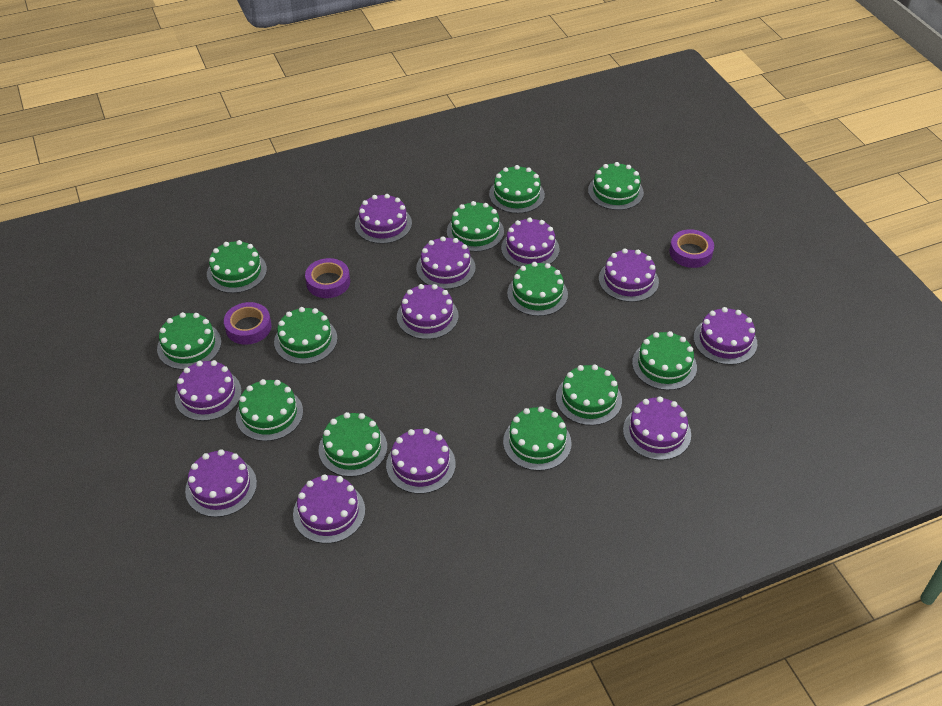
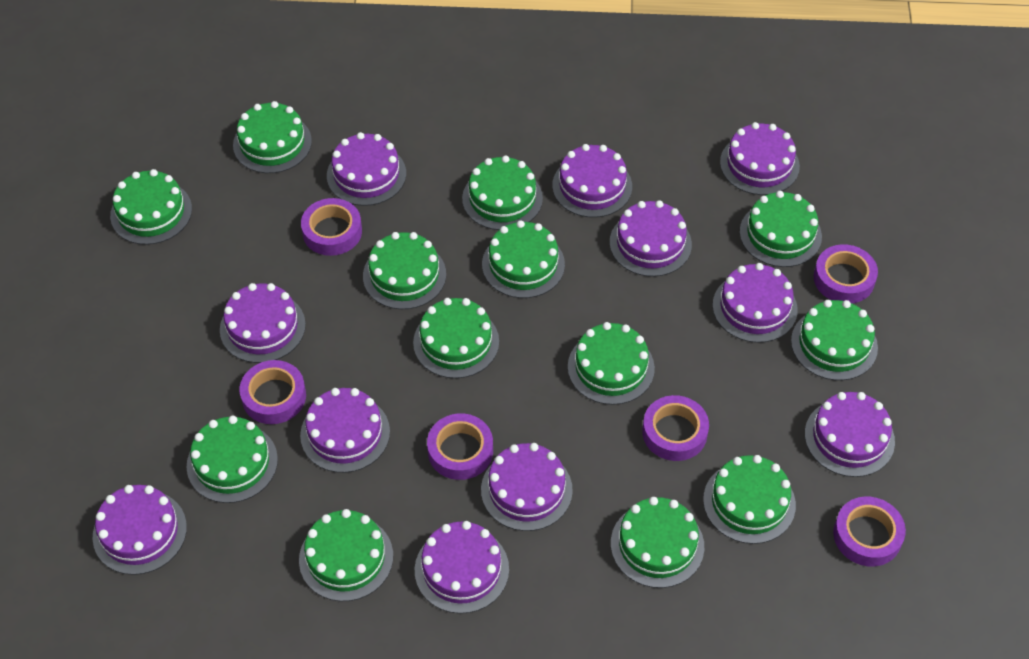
green cake: [157,312,221,370] [207,240,267,293] [236,379,303,441] [274,307,337,364] [319,412,387,477] [447,201,504,252] [489,165,545,214] [503,406,572,471] [507,262,568,316] [556,364,622,426] [588,162,644,210] [632,331,697,390] = 12 -> [110,169,192,245] [187,416,278,503] [233,101,312,173] [299,509,393,601] [363,232,446,309] [413,298,499,378] [462,156,543,230] [482,220,565,298] [568,322,655,405] [611,497,704,588] [703,455,796,544] [740,191,822,267] [791,300,878,380] = 13
purple tape: [224,302,272,345] [305,258,350,298] [669,229,714,268] = 3 -> [240,360,306,424] [301,198,362,256] [427,414,493,480] [642,395,709,461] [814,244,878,303] [833,497,906,567] = 6

